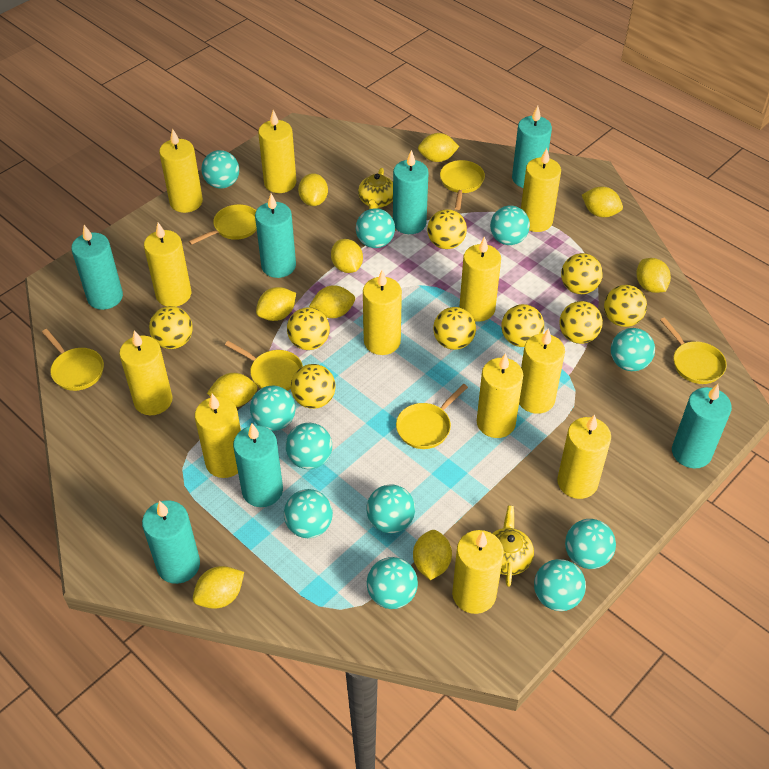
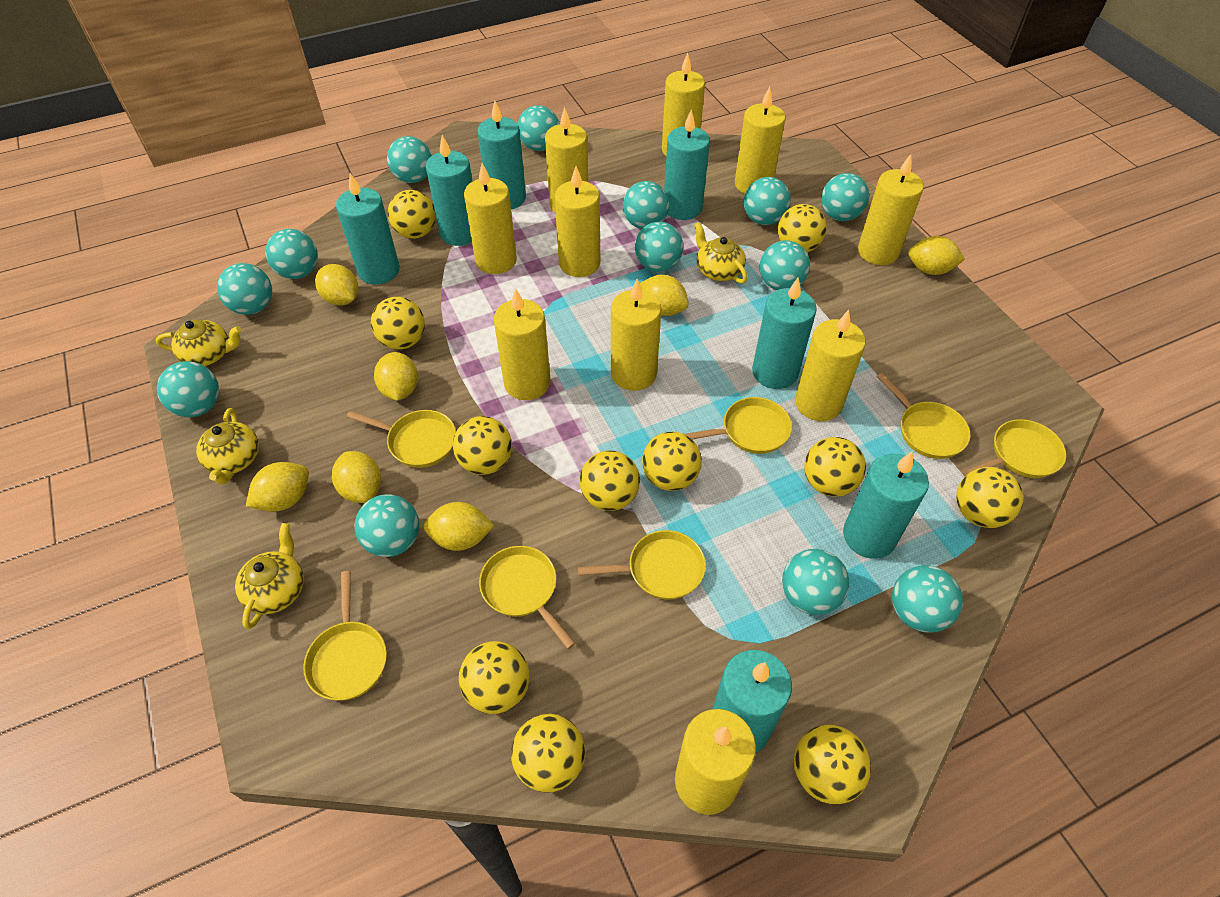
turquoise ball: [201,150,239,189] [250,386,296,431] [284,489,333,538] [286,423,332,469] [356,208,395,248] [367,485,415,533] [367,557,418,609] [490,205,530,245] [534,559,586,611] [565,519,616,569] [611,328,655,371] = 11 -> [157,361,219,417] [217,263,272,315] [265,229,318,279] [354,494,419,557] [387,136,432,183] [518,105,559,151] [623,181,669,229] [635,222,683,272] [744,177,791,225] [759,240,810,290] [782,549,849,615] [821,173,869,221] [892,565,963,633] = 13
yellow ball: [149,306,193,349] [287,307,330,350] [291,364,336,409] [427,209,467,249] [433,307,476,350] [501,304,544,347] [559,301,603,344] [561,253,603,294] [604,285,647,327] = 9 -> [371,297,425,350] [388,190,436,239] [453,416,512,475] [459,641,529,714] [511,714,585,793] [580,450,640,511] [642,432,702,491] [778,204,827,252] [794,725,871,804] [804,437,866,497] [956,467,1024,528] = 11
yellow candle: [119,330,172,415] [144,222,191,307] [159,128,203,213] [195,394,241,478] [258,110,296,193] [363,270,402,355] [452,530,504,614] [459,236,501,322] [477,353,523,438] [519,328,565,414] [521,148,561,232] [557,414,611,499] = 12 -> [464,163,517,274] [494,288,550,400] [545,107,588,214] [555,166,600,277] [611,279,661,391] [662,53,705,156] [675,709,756,815] [735,87,786,194] [795,310,866,421] [858,154,924,265] = 10
yellow lemon: [193,566,244,609] [207,373,258,407] [256,287,296,321] [298,173,328,206] [309,285,355,318] [331,239,363,273] [413,530,452,580] [418,133,459,162] [582,187,623,217] [636,258,671,293] = 10 -> [246,462,309,512] [315,264,358,306] [332,451,381,503] [374,352,418,401] [423,502,494,551] [639,275,689,316] [908,236,965,275] = 7
yellow pan: [42,329,104,391] [188,204,257,245] [225,341,303,391] [396,384,468,449] [440,160,485,210] [660,317,727,384] = 6 -> [303,571,387,701] [347,410,456,468] [479,546,575,649] [578,530,706,600] [685,397,792,454] [876,373,970,459] [964,419,1066,478] = 7
yellow teapot: [358,168,393,209] [492,505,534,587] = 2 -> [156,320,242,366] [196,408,259,485] [235,523,304,629] [694,222,747,284] = 4

